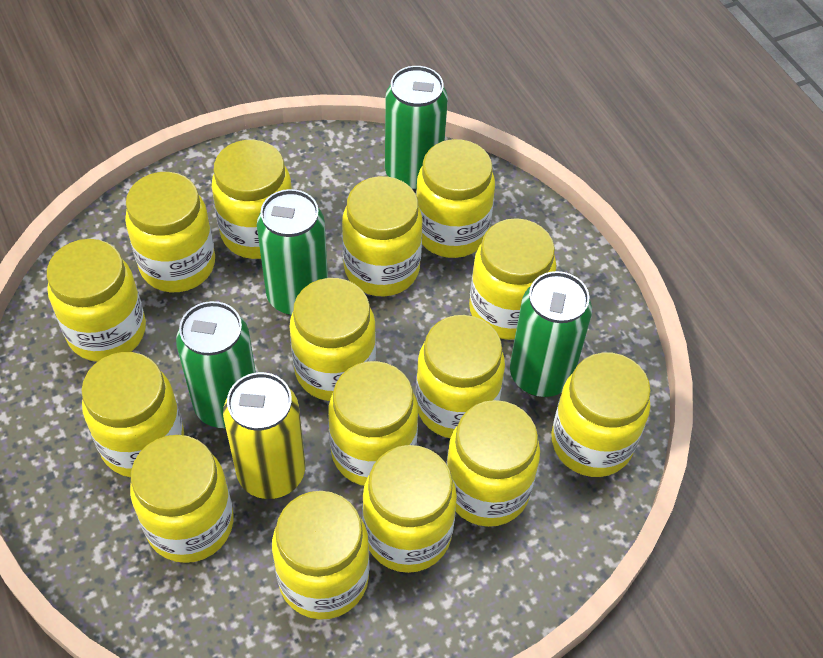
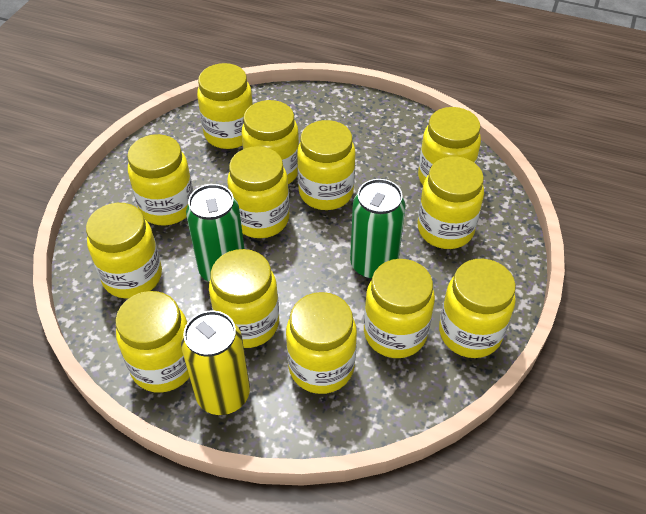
green can: [176,301,256,428] [257,189,328,315] [385,66,448,191] [510,271,592,397] = 4 -> [186,184,244,282] [350,179,406,280] = 2
yellow jar: [47,239,146,362] [81,352,184,478] [125,172,215,292] [130,435,234,563] [212,140,292,259] [272,491,369,620] [290,278,376,401] [328,361,418,486] [342,176,422,296] [362,445,457,573] [416,139,495,258] [416,315,505,438] [446,400,540,527] [469,218,556,340] [551,352,651,477] = 15 -> [86,203,162,299] [116,291,189,393] [127,134,193,225] [197,63,253,149] [209,249,279,348] [227,146,290,238] [242,100,299,184] [286,292,357,394] [297,120,356,210] [364,259,435,358] [418,107,481,185] [418,156,484,249] [439,259,516,358] = 13

